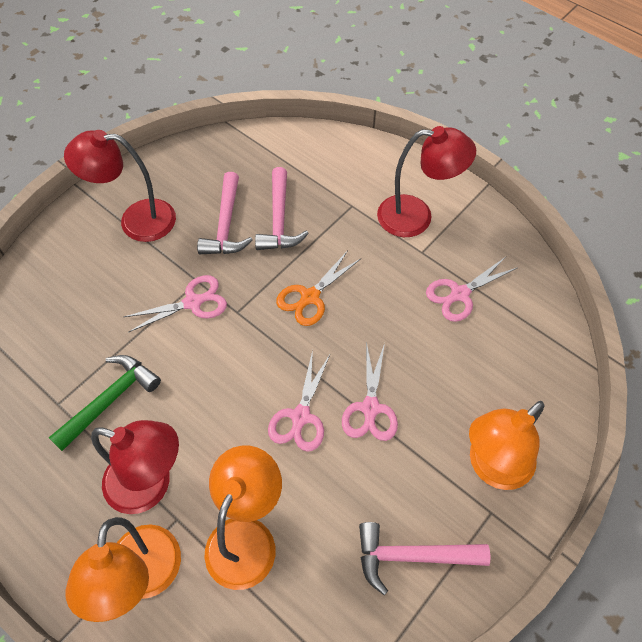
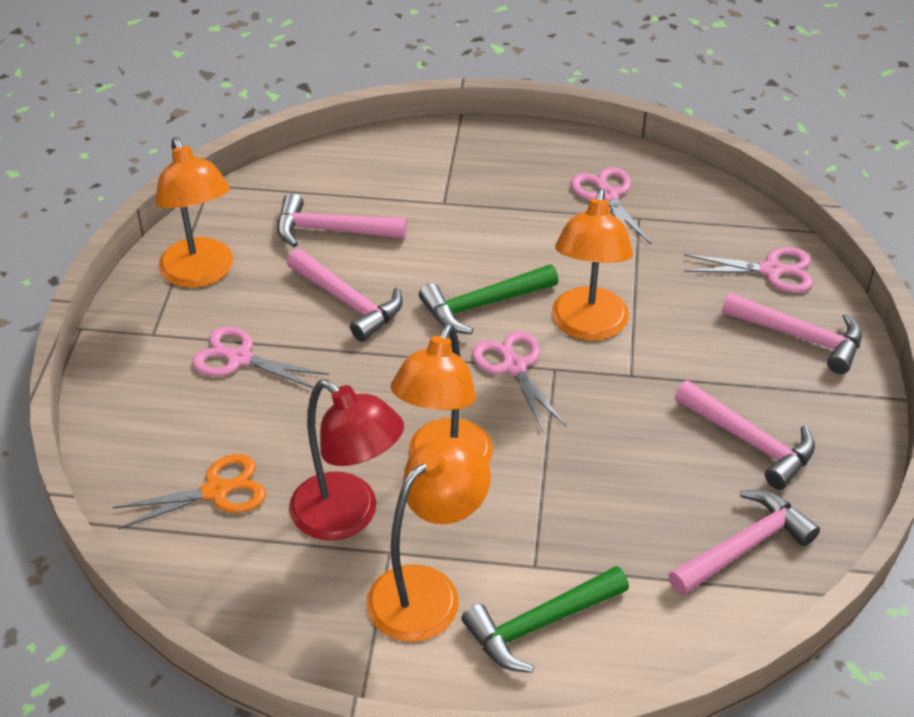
green hammer: [49,355,161,451] = 1 -> [419,264,558,334] [461,566,629,673] = 2
orange lamp: [65,517,181,622] [205,446,282,590] [469,401,544,490] = 3 -> [156,137,233,288] [366,437,491,642] [391,323,493,463] [552,188,633,341] = 4
pink hammer: [197,172,253,254] [255,167,309,250] [359,522,490,595] = 3 -> [277,193,407,247] [287,249,403,342] [668,490,820,596] [675,381,815,490] [722,293,862,374] = 5
red lamp: [64,130,176,242] [91,420,179,514] [377,126,476,237] = 3 -> [289,379,404,541] = 1

